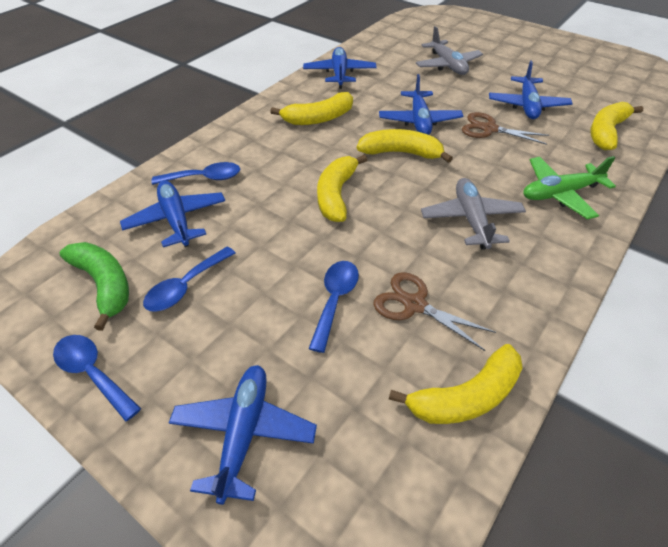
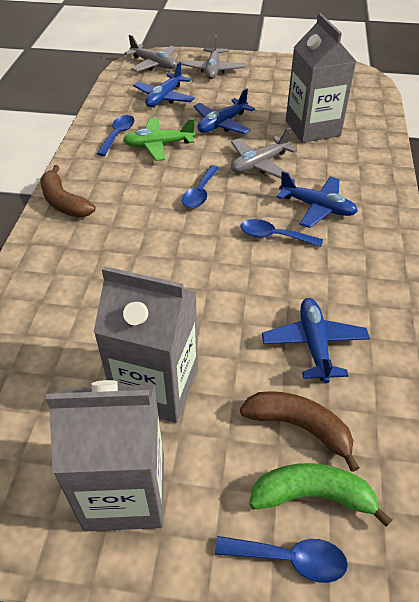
blue plane: [120,181,225,247] [169,365,317,505] [303,47,377,89] [379,74,463,135] [489,61,573,119] = 5 -> [133,62,195,107] [194,88,255,134] [262,298,370,383] [277,171,358,228] = 4
brown banana: none = 0 -> [40,165,95,217] [240,391,360,472] = 2
brown scissors: [373,272,496,351] [462,112,549,145] = 2 -> none = 0
grey carton: none = 0 -> [45,380,164,531] [93,266,198,423] [286,13,357,143] = 3
grey plane: [416,26,483,75] [421,178,526,250] = 2 -> [124,35,177,72] [182,35,245,79] [231,127,297,179] = 3
yellow banana: [270,92,353,125] [317,154,368,222] [357,129,453,163] [389,344,523,424] [590,102,643,150] = 5 -> none = 0

